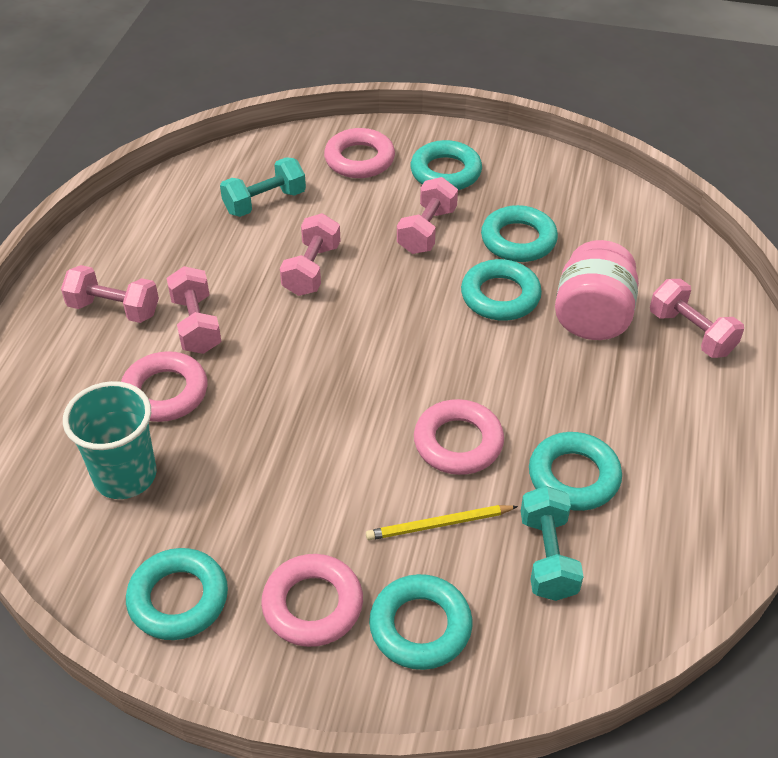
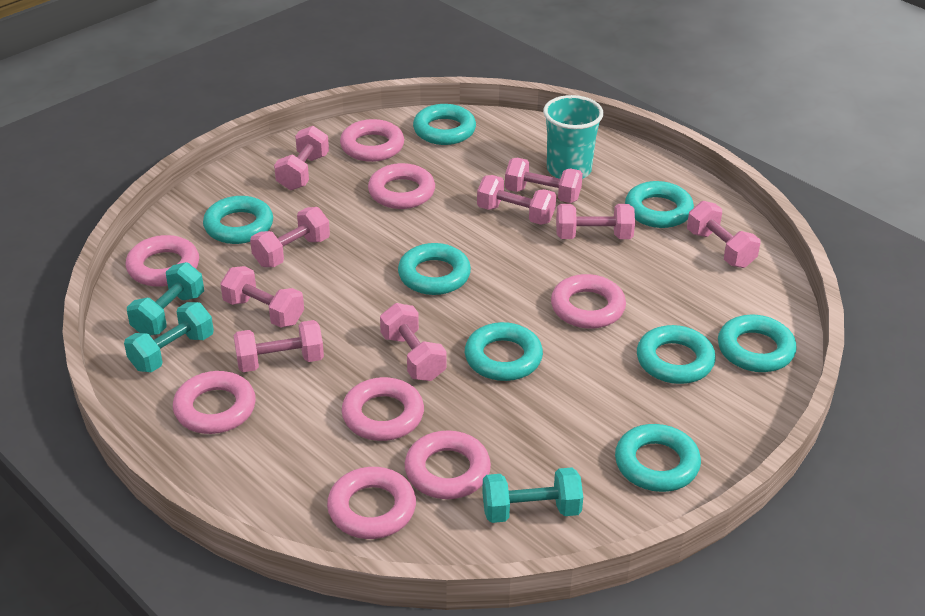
pink dumbbell: [61,265,159,323] [167,266,222,354] [280,213,341,296] [397,177,458,254] [650,279,744,358] = 5 -> [220,266,304,328] [234,320,324,372] [250,207,330,267] [274,126,329,190] [380,303,447,381] [477,175,556,225] [505,158,583,203] [556,204,635,239] [687,201,760,268] = 9
pink jar: [555,240,639,340] = 1 -> none = 0
pink ring: [121,351,207,422] [261,554,363,647] [324,128,395,178] [414,399,504,475] = 4 -> [126,235,199,287] [173,371,256,434] [327,467,416,539] [340,119,404,162] [342,377,424,441] [368,163,435,209] [405,430,491,499] [551,274,626,329] = 8
turquoise dumbbell: [220,157,306,217] [521,486,584,601] = 2 -> [124,302,214,372] [127,262,204,336] [482,468,583,523] = 3
turquoise ring: [126,548,228,640] [369,574,473,670] [410,140,482,190] [461,259,542,320] [481,205,558,262] [529,432,622,511] = 6 -> [203,196,273,244] [398,243,471,295] [413,104,476,145] [465,322,543,381] [615,424,701,492] [625,181,694,228] [637,325,716,384] [718,315,797,372] = 8
yellow pencil: [366,505,518,540] = 1 -> none = 0

